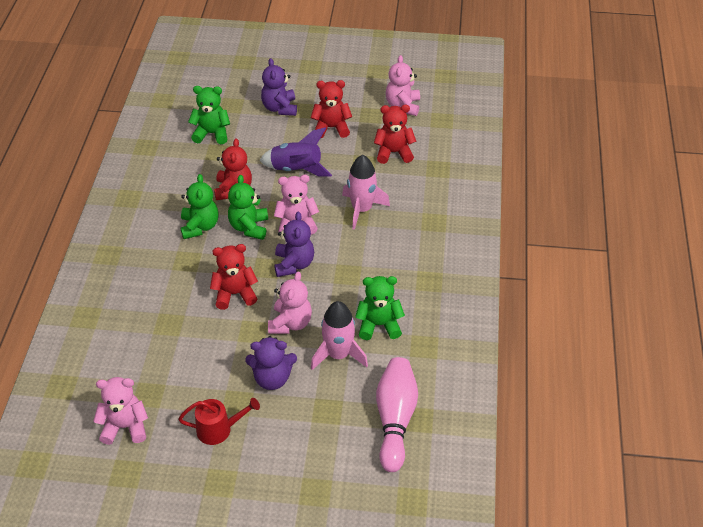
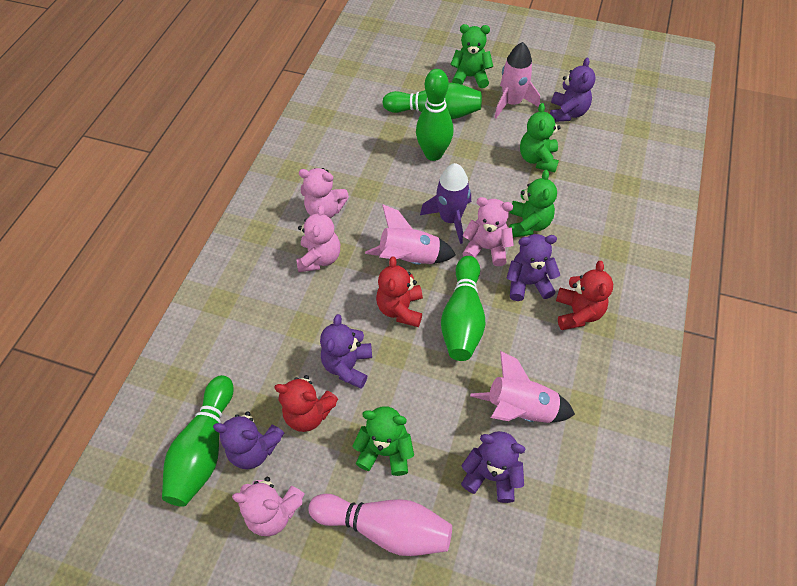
green bowling pin: none = 0 -> [162,375,234,507] [382,83,482,119] [416,69,454,161] [441,256,485,361] = 4
pink rocket: [311,301,368,370] [342,155,390,230] = 2 -> [365,204,456,265] [470,351,575,423] [494,42,540,118] = 3
purple teddy bear: [245,336,297,390] [261,58,297,116] [274,211,314,277] = 3 -> [213,411,284,469] [320,314,372,389] [461,431,525,503] [506,234,560,301] [550,58,596,122] = 5
red teddy bear: [210,244,258,310] [214,138,252,200] [311,80,352,138] [374,105,416,164] = 4 -> [274,375,338,432] [376,256,423,327] [556,261,613,330] = 3
red watering can: [178,398,260,445] = 1 -> none = 0

